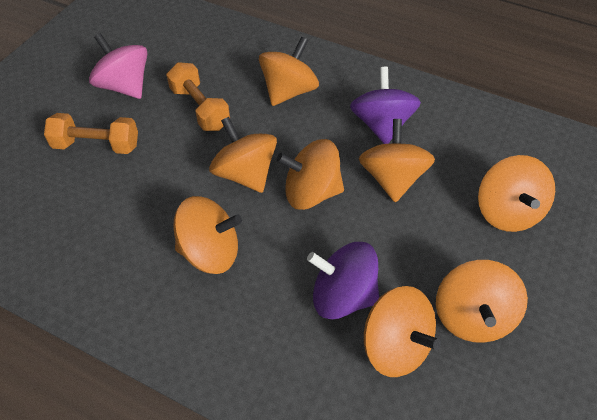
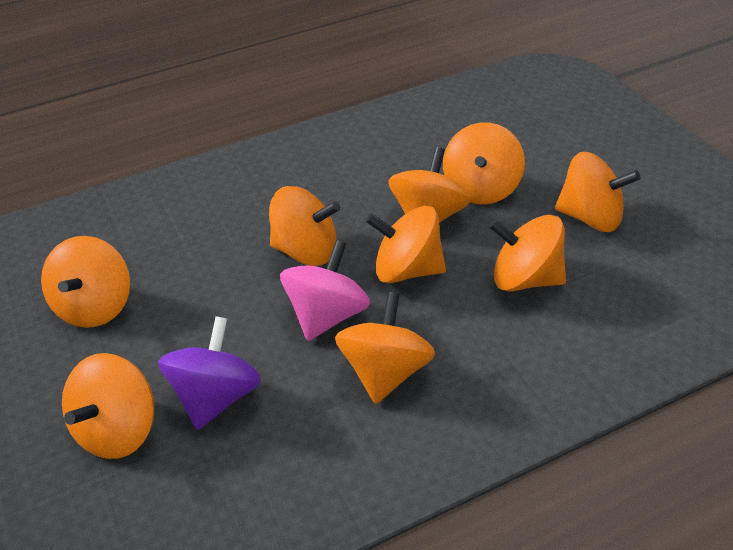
orange dumbbell: [44,113,138,154] [166,62,230,131] = 2 -> none = 0
orange spinning top: [173,196,242,274] [209,117,277,193] [259,37,319,106] [277,139,344,210] [359,119,435,202] [364,286,441,377] [436,260,528,343] [478,155,555,232] = 8 -> [41,236,130,328] [62,353,155,459] [269,186,340,266] [335,292,435,404] [366,206,446,283] [388,147,471,223] [443,122,525,204] [489,215,566,291] [555,152,641,232] = 9
purple spinning top: [307,242,379,319] [350,67,421,144] = 2 -> [158,316,261,430] = 1

